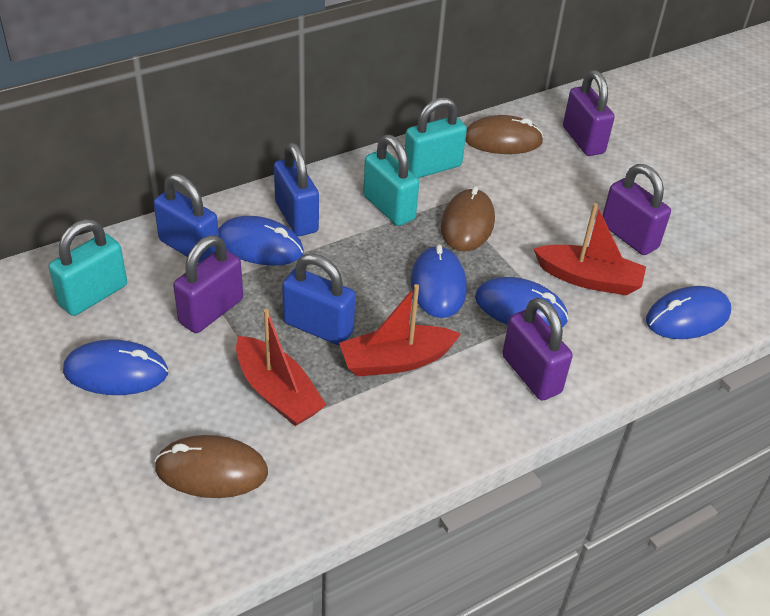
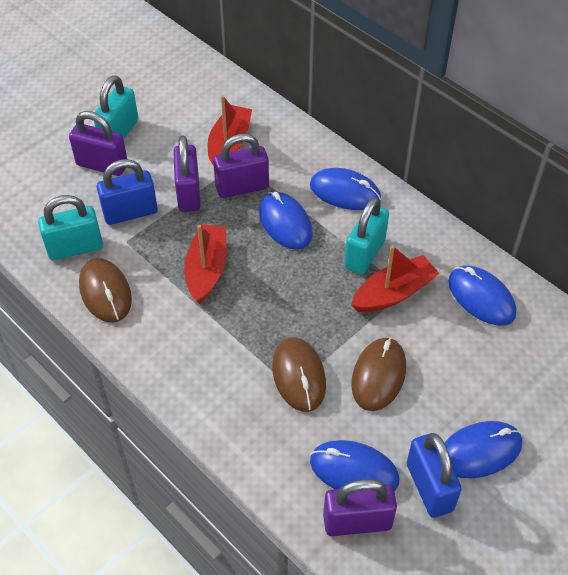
blue padlock: [153,173,219,264] [274,143,319,236] [282,253,356,346] = 3 -> [97,159,158,225] [407,433,462,518] = 2

